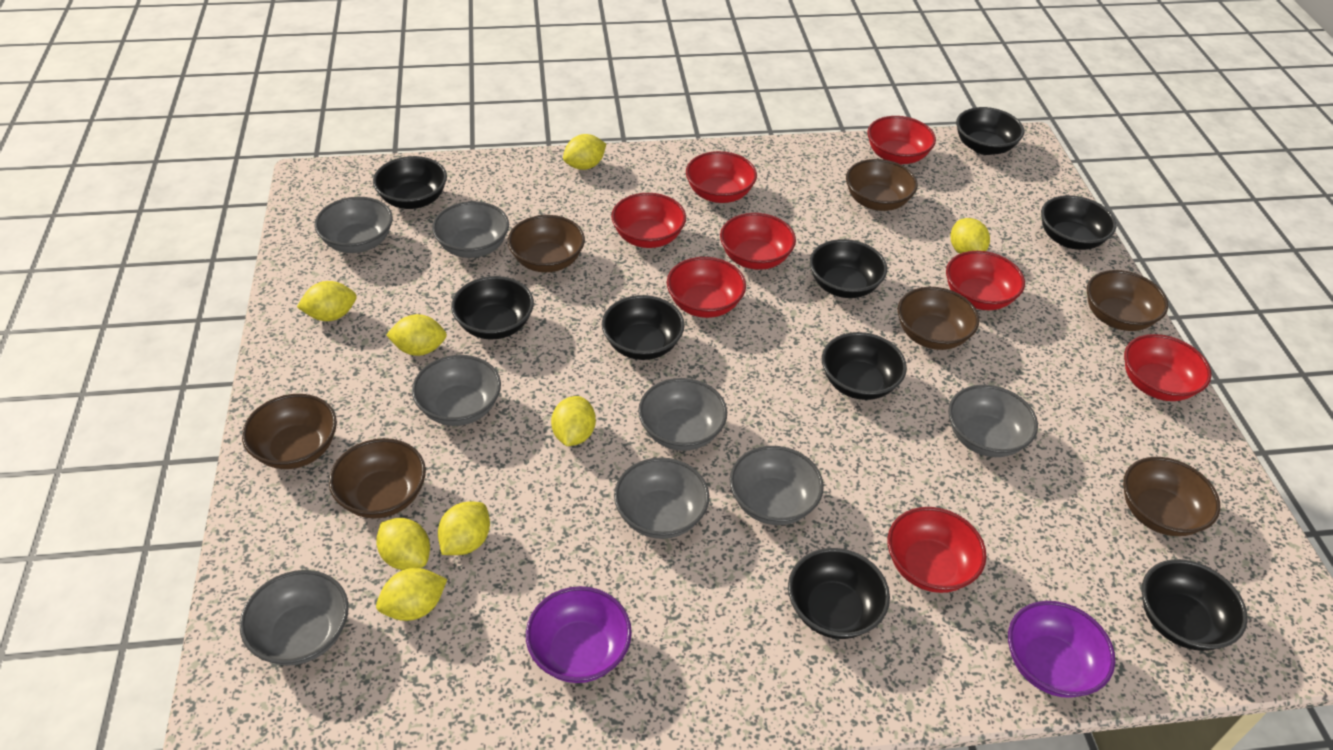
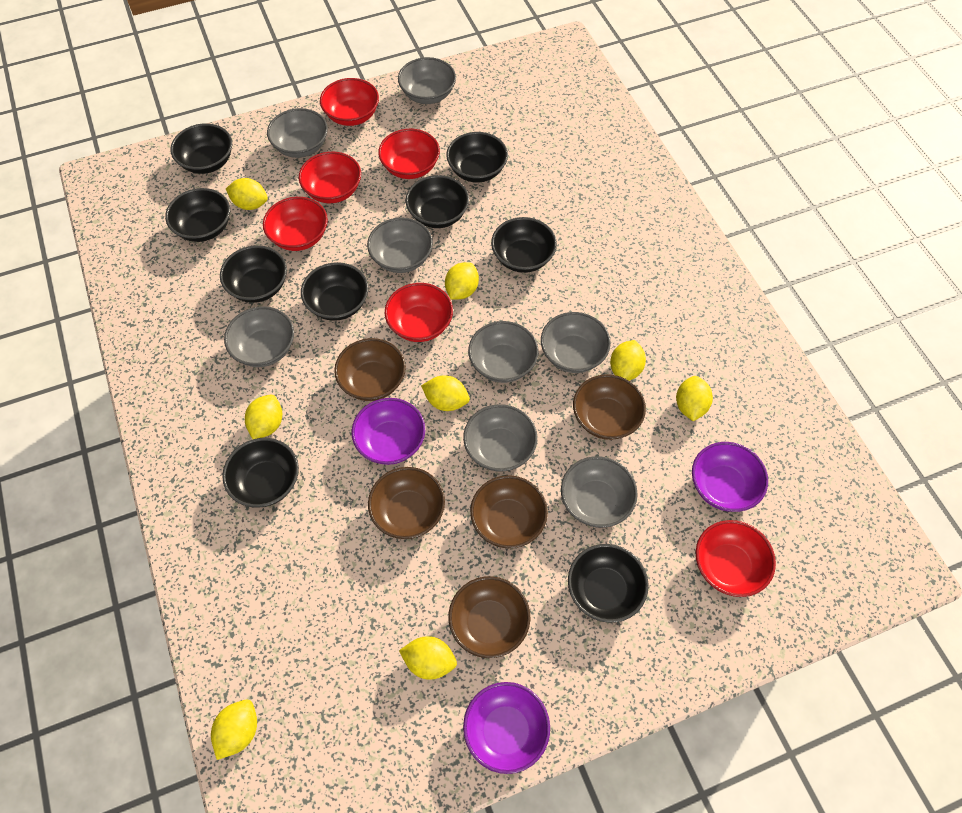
brown bowl: [242,394,337,469] [329,438,426,518] [508,215,585,272] [846,159,918,211] [898,287,979,350] [1087,270,1168,331] [1123,457,1220,536] = 7 -> [334,338,406,401] [368,467,445,539] [449,576,530,658] [470,475,548,548] [573,374,646,440] = 5
purple bowl: [526,586,632,683] [1008,601,1115,698] = 2 -> [352,398,425,465] [463,682,550,774] [692,442,768,512] = 3
red bowl: [611,193,686,248] [667,257,746,318] [686,151,757,203] [720,213,796,270] [867,116,936,164] [887,507,986,593] [946,251,1025,310] [1124,334,1212,401] = 8 -> [263,197,328,251] [299,152,361,203] [320,78,379,126] [378,129,440,179] [385,283,453,342] [696,520,776,597] = 6

